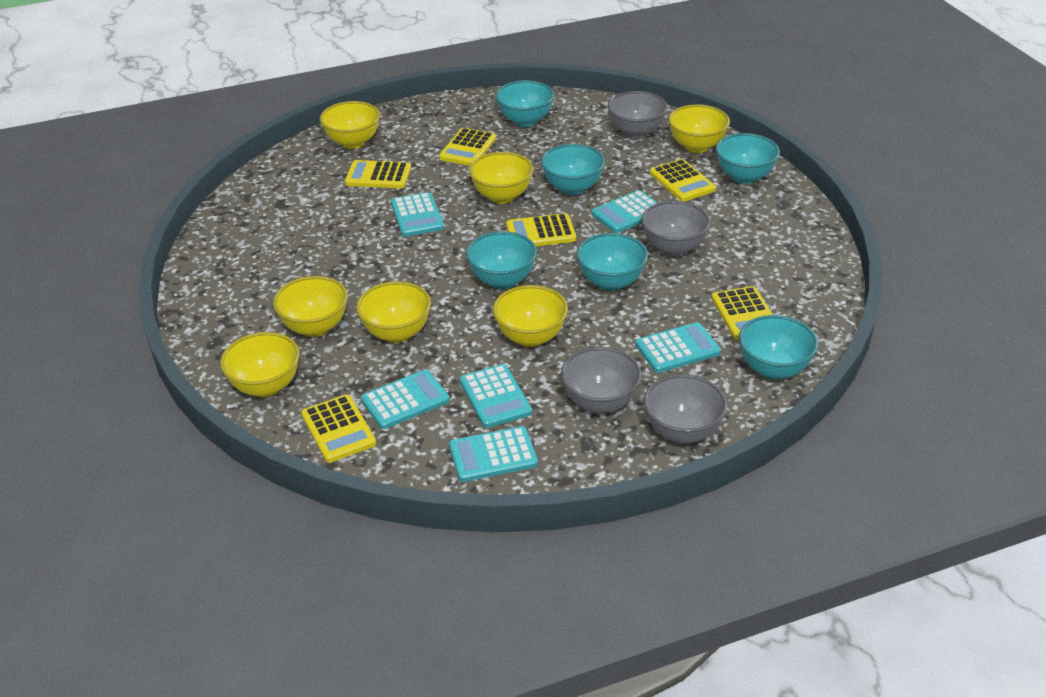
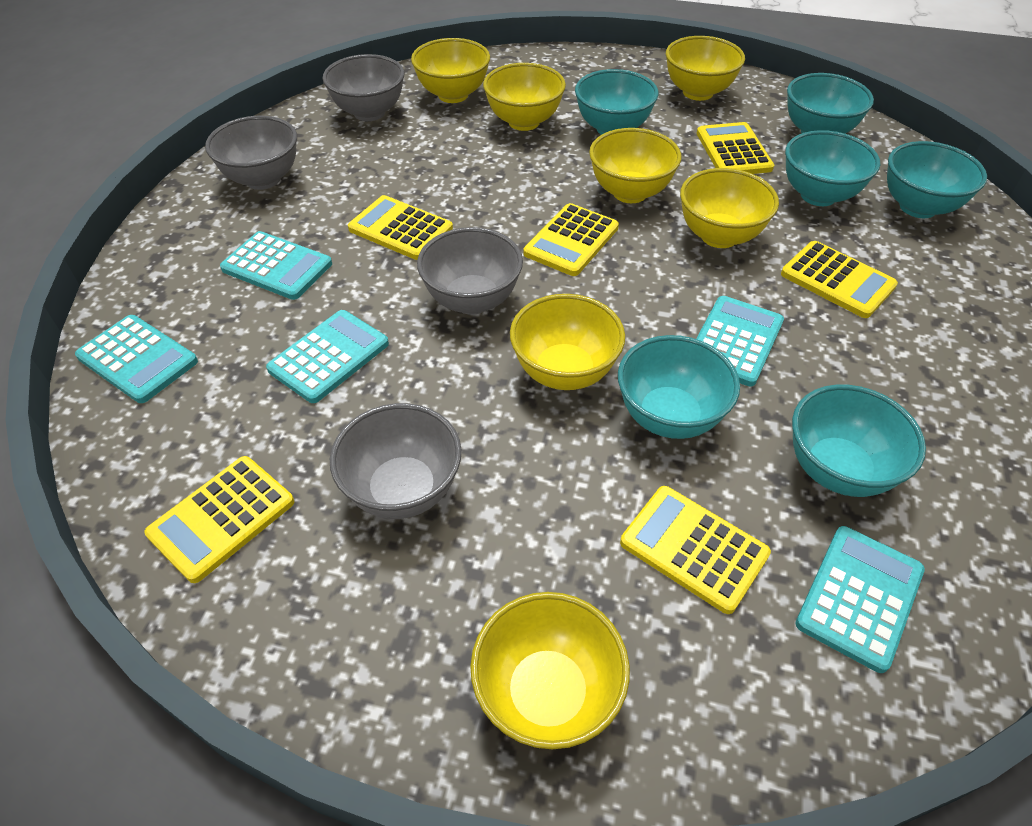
turquoise calculator: [361,370,450,429] [391,192,444,236] [449,426,538,482] [460,364,532,428] [592,190,658,233] [636,322,721,373] = 6 -> [75,315,198,403] [220,231,332,300] [266,310,389,403] [696,296,784,387] [795,526,925,673] = 5

